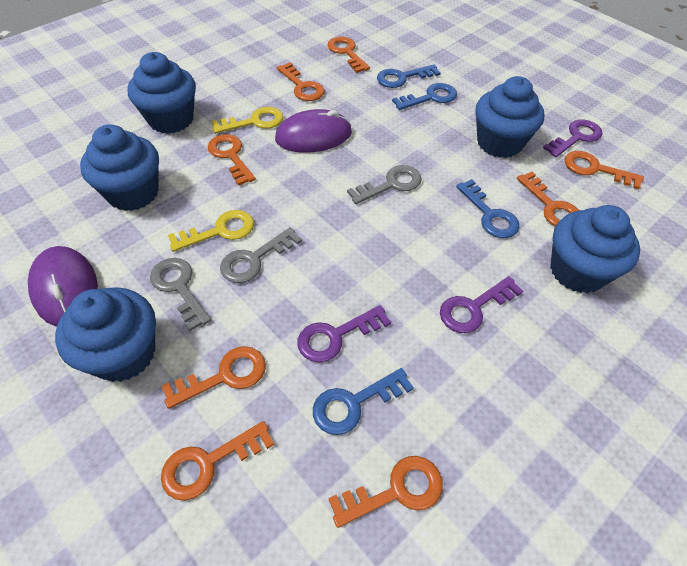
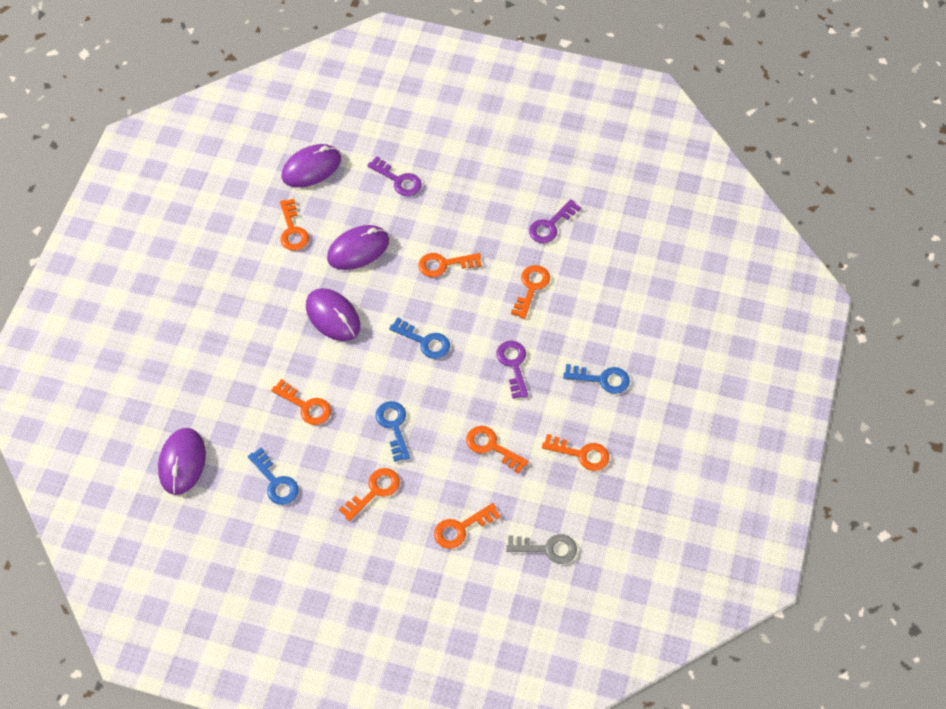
blue cupcake: [55,287,156,382] [80,124,159,211] [128,52,196,134] [476,76,544,158] [550,205,640,293] = 5 -> none = 0
grey key: [150,258,211,331] [220,227,302,283] [347,165,422,204] = 3 -> [506,534,577,564] = 1
purple mouse: [28,246,98,326] [275,109,352,153] = 2 -> [158,428,206,495] [282,144,341,188] [306,288,360,341] [327,225,389,270] = 4
yellow key: [168,210,254,252] [211,107,283,134] = 2 -> none = 0

